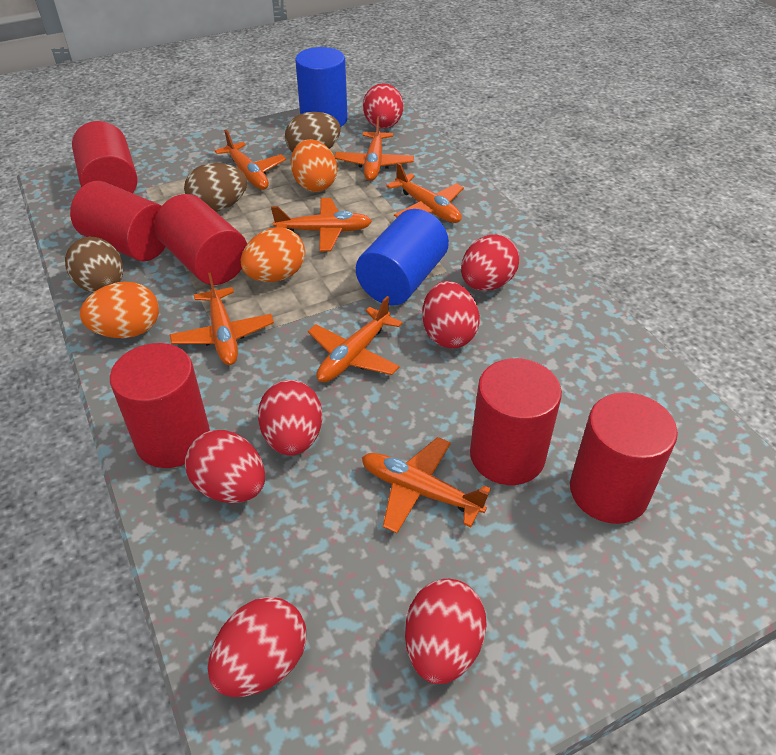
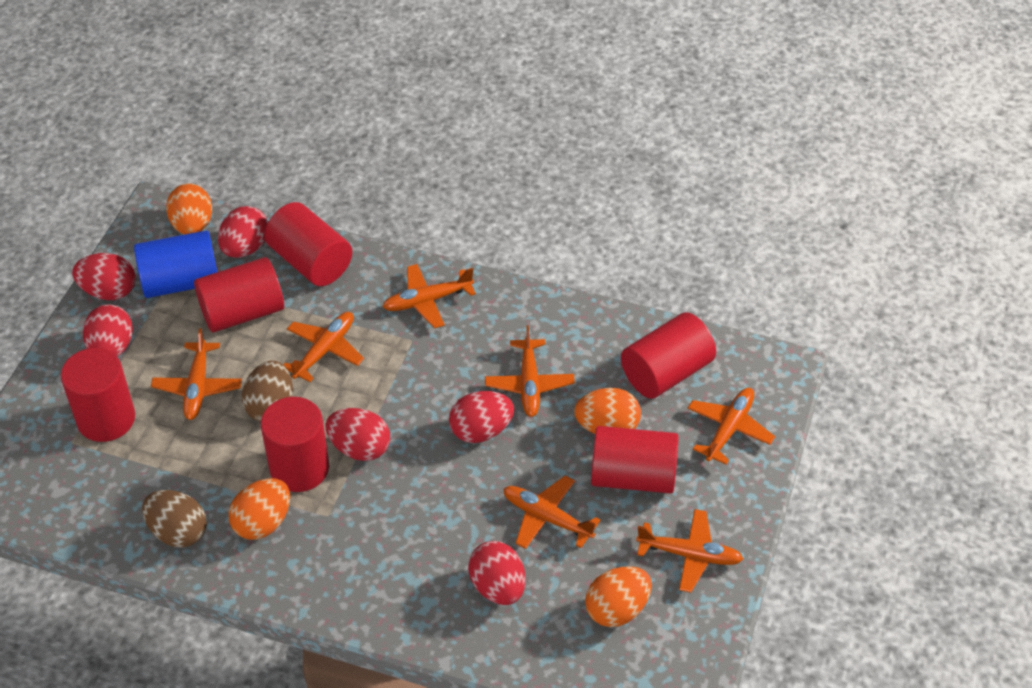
blue cylinder: [295,47,348,127] [356,209,449,305] = 2 -> [134,230,217,298] = 1
brown egg: [65,237,123,293] [184,163,247,212] [285,112,341,152] = 3 -> [142,490,207,548] [242,361,293,422] = 2
orange egg: [80,282,159,338] [241,227,305,282] [291,139,337,192] = 3 -> [166,184,212,235] [229,478,290,540] [574,388,641,434] [585,566,652,627] = 4
red egg: [185,430,265,503] [208,597,306,697] [258,380,322,456] [363,83,403,129] [405,579,487,684] [422,281,480,348] [461,235,519,291] = 7 -> [72,253,136,300] [83,304,133,357] [218,206,268,258] [325,408,390,461] [449,391,514,443] [468,541,526,605] = 6

